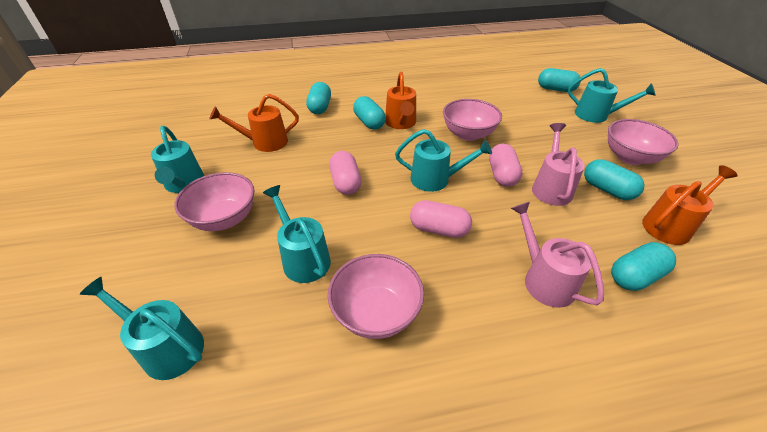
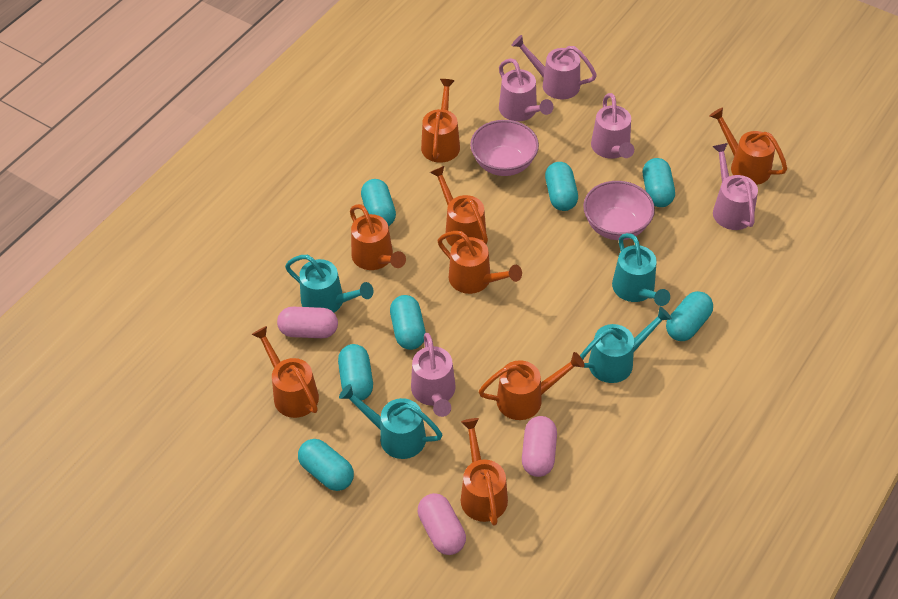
orange watering can: [210,94,299,152] [385,72,416,129] [642,165,738,245] = 3 -> [252,326,319,418] [350,204,406,270] [421,79,460,163] [430,166,488,246] [438,231,522,294] [461,418,508,525] [479,352,585,420] [710,108,787,185] = 8
pink bowl: [174,172,254,231] [328,254,424,339] [443,99,502,141] [608,119,679,165] = 4 -> [470,120,539,176] [583,181,655,240] = 2
pink watering can: [511,202,604,308] [532,123,585,206] = 2 -> [411,333,456,417] [499,58,554,121] [511,35,597,99] [591,93,634,159] [712,143,758,230] = 5
turquoise capsule: [306,82,331,114] [353,96,386,130] [538,68,580,92] [584,159,645,200] [611,242,676,291] = 5 -> [298,439,354,491] [338,344,373,401] [361,179,396,226] [390,295,426,350] [545,162,578,211] [643,158,675,207] [666,291,713,341] = 7
turquoise watering can: [80,277,204,380] [151,126,204,193] [263,185,331,283] [395,129,492,192] [568,68,655,123] = 5 -> [285,255,373,312] [339,384,442,459] [580,307,672,383] [612,233,670,306] = 4

